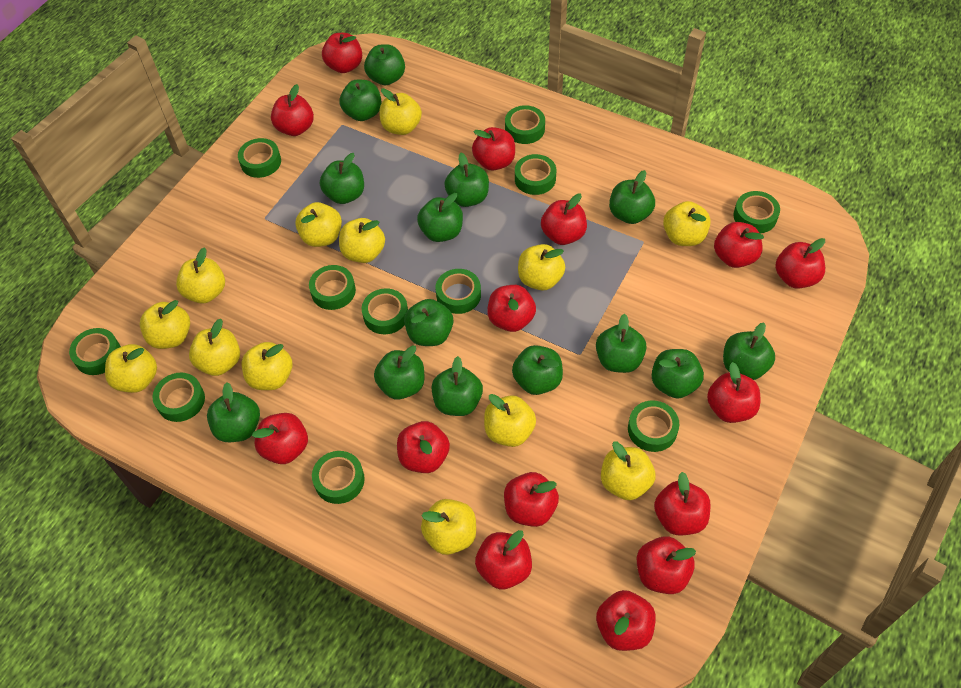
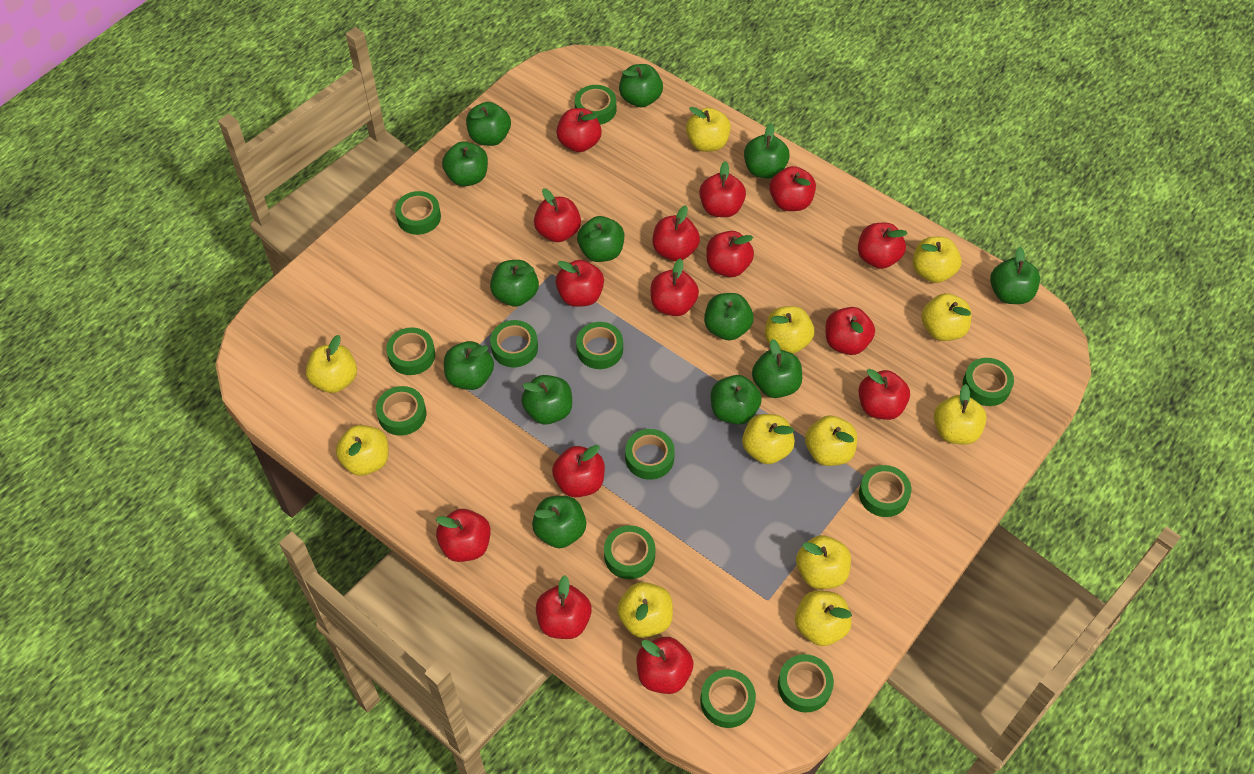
green apple: [207,382,260,442] [320,153,364,204] [340,80,382,121] [364,44,405,85] [374,346,424,400] [404,299,453,346] [417,193,463,242] [432,356,483,416] [444,153,489,207] [512,345,563,395] [596,314,647,373] [609,170,655,224] [651,349,704,399] [723,323,775,380] = 14 -> [442,141,488,186] [444,341,494,390] [466,102,511,146] [490,260,539,307] [521,375,572,425] [532,496,586,548] [577,216,624,262] [619,64,663,107] [704,293,754,340] [711,375,762,425] [744,123,790,179] [752,339,802,398] [990,247,1040,304] = 13
green tape: [69,328,121,375] [152,373,205,422] [238,138,281,178] [309,265,356,310] [312,451,365,504] [362,288,408,334] [435,269,481,314] [505,105,545,144] [515,154,556,195] [628,401,679,452] [733,191,780,233] = 11 -> [376,386,426,436] [386,327,435,375] [395,191,441,235] [490,320,538,367] [575,85,616,125] [576,322,623,369] [604,525,655,579] [625,429,675,480] [700,669,756,728] [778,654,834,712] [859,465,911,517] [963,358,1014,406] = 12
yellow apple: [105,344,157,393] [140,300,190,349] [176,247,225,303] [189,319,240,376] [242,342,292,390] [295,202,342,247] [339,218,385,263] [380,88,422,135] [421,499,476,555] [484,394,536,447] [518,244,565,290] [601,441,655,500] [663,201,711,246] = 13 -> [306,335,357,393] [336,425,388,476] [617,582,673,638] [686,107,731,152] [742,414,795,464] [765,306,814,354] [795,590,852,646] [796,535,851,589] [805,415,857,466] [913,237,962,283] [921,293,971,341] [934,384,987,444] = 12

